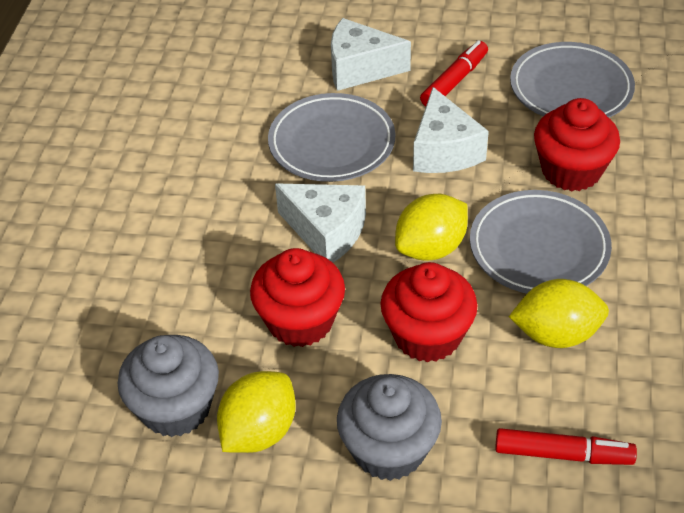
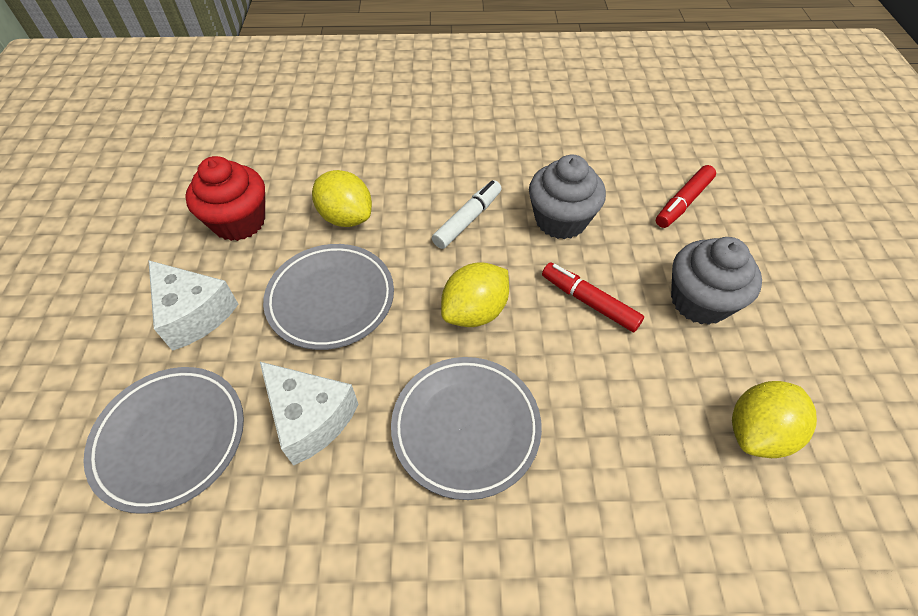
red cupcake: [250,248,345,347] [380,262,477,362] [534,98,620,191] = 3 -> [185,156,265,241] = 1
white cheese: [275,184,366,262] [331,18,411,91] [413,87,489,173] = 3 -> [149,261,239,351] [260,362,358,466] = 2
white marker: none = 0 -> [432,180,502,249] = 1

